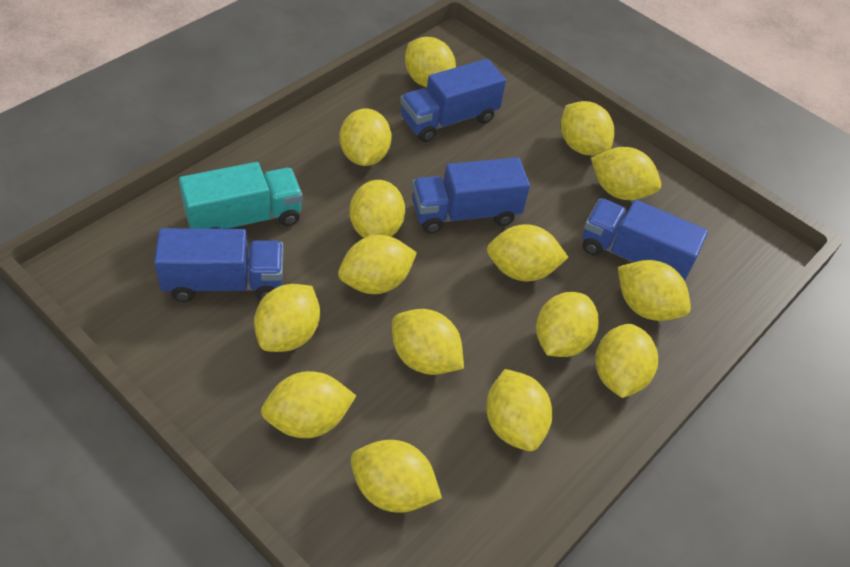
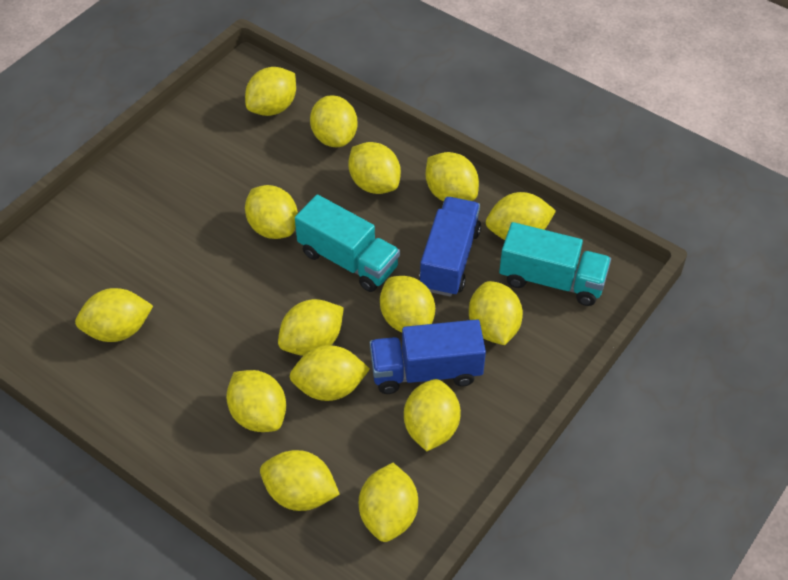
blue truck: [154,228,283,302] [400,59,506,142] [412,157,530,234] [583,198,708,281] = 4 -> [370,320,486,394] [419,197,481,297] = 2
turquoise truck: [179,162,303,229] = 1 -> [295,195,400,292] [499,222,611,306] = 2

